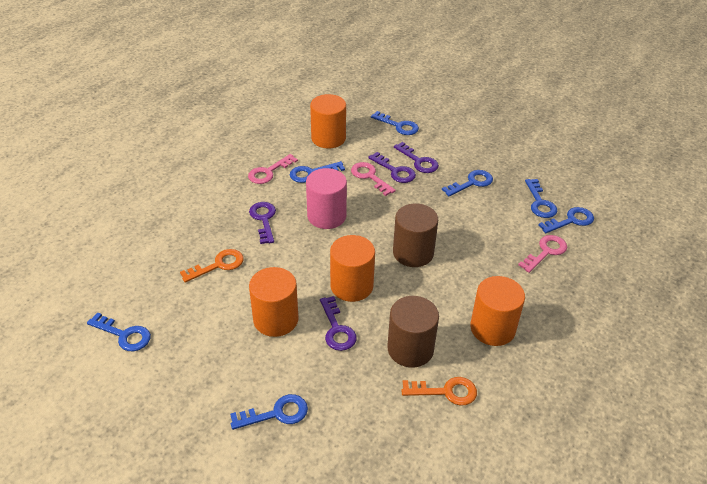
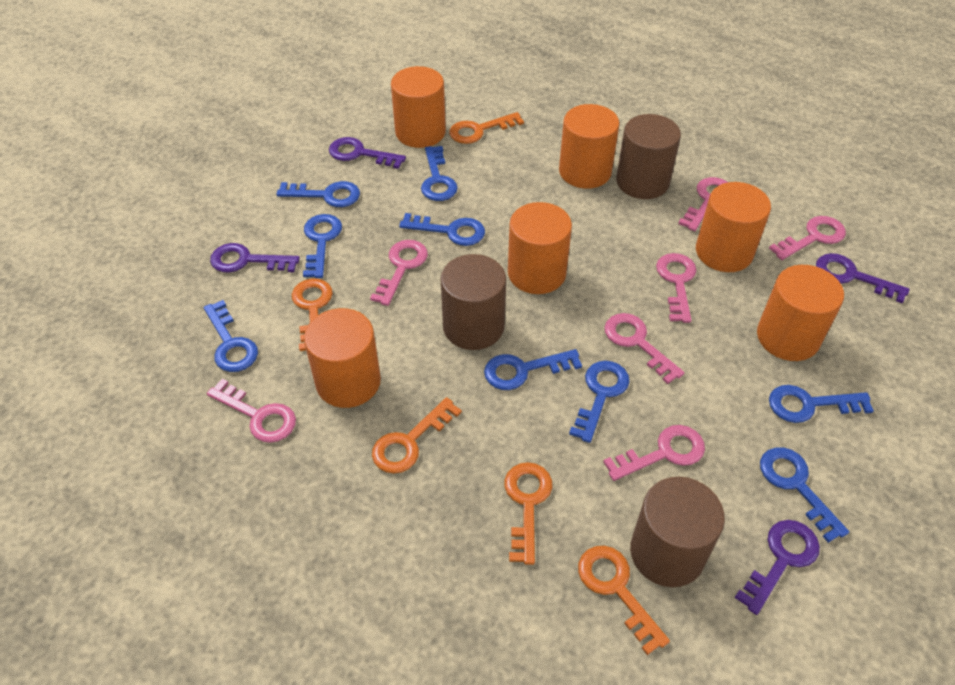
blue key: [87,312,151,351] [230,394,308,430] [290,161,345,183] [371,111,419,135] [442,170,493,197] [525,179,557,218] [538,207,594,233] = 7 -> [204,300,258,372] [276,181,360,207] [303,214,342,278] [399,213,485,246] [421,146,458,201] [484,349,582,390] [569,361,630,443] [760,447,849,543] [769,385,874,423] = 9
brown cylinder: [387,296,439,367] [393,203,438,267] = 2 -> [440,254,506,350] [616,114,681,199] [630,477,725,587] = 3
orange cylinder: [249,267,299,337] [310,94,346,148] [330,235,375,302] [470,276,525,346] = 4 -> [304,308,381,408] [391,66,446,148] [508,202,572,294] [559,104,620,189] [696,182,771,272] [757,265,844,361] = 6
orange key: [180,249,243,283] [401,377,477,405] = 2 -> [292,279,333,351] [372,397,462,474] [449,112,524,144] [504,462,552,565] [578,546,670,655] = 5
pink cylinder: [306,168,347,229] = 1 -> none = 0
pink key: [248,154,298,184] [351,162,396,196] [518,235,567,273] = 3 -> [207,379,296,443] [370,240,428,306] [603,425,705,481] [604,313,685,384] [656,253,697,323] [678,177,728,231] [769,216,846,260] = 7

